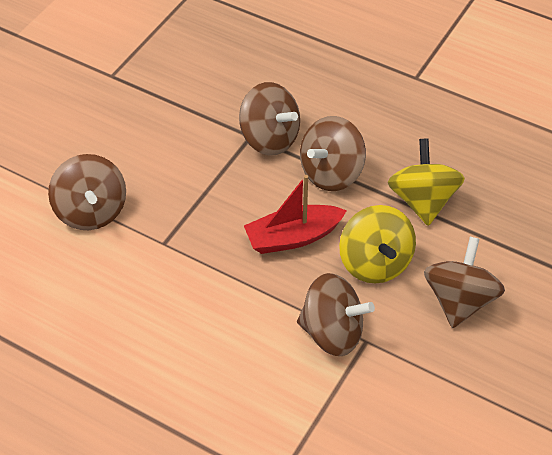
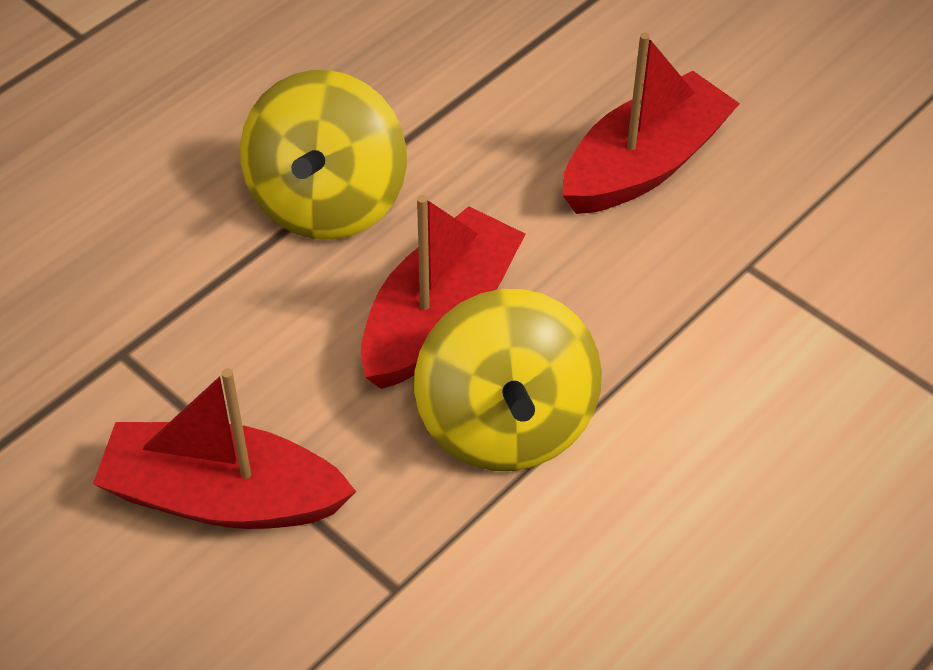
brown spinning top: [48,154,126,230] [239,82,300,156] [297,273,375,356] [300,116,366,191] [424,237,505,328] = 5 -> none = 0
red boat: [244,175,347,254] = 1 -> [93,368,356,529] [361,195,526,389] [563,33,740,214] = 3

